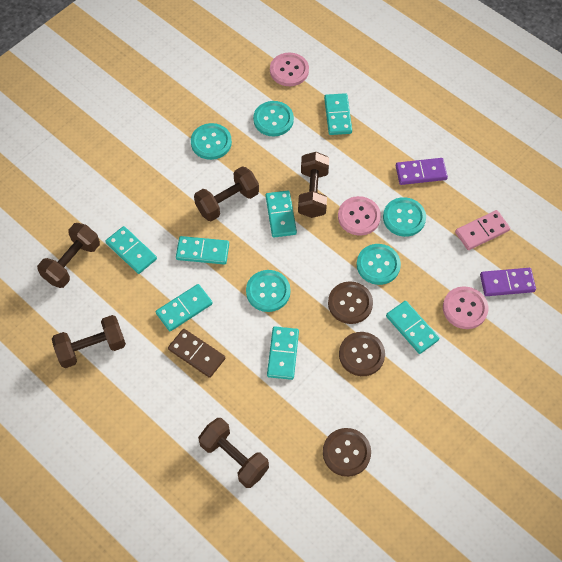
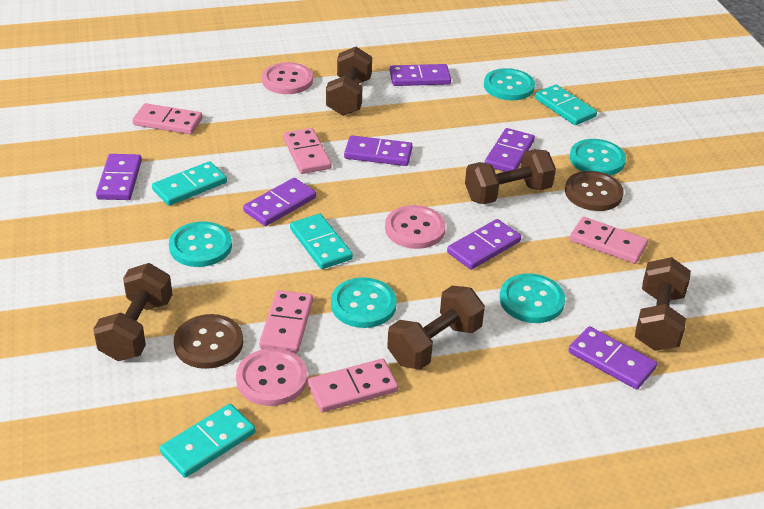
brown button: [323,428,371,477] [328,281,373,324] [339,332,385,376] = 3 -> [174,314,243,369] [565,171,624,211] = 2
brown domino: [168,329,225,378] = 1 -> none = 0
pink domino: [455,210,510,250] = 1 -> [132,103,202,134] [259,290,313,353] [283,128,332,174] [308,359,398,412] [570,217,648,264] = 5
purple domino: [396,158,448,185] [480,268,536,296] = 2 -> [96,154,142,200] [243,178,316,226] [344,135,413,166] [390,64,451,86] [447,219,521,270] [485,128,535,172] [568,326,657,389] = 7
turquoise domino: [105,226,157,274] [156,284,213,331] [176,236,229,265] [265,191,297,238] [267,327,299,380] [324,93,352,135] [386,301,439,354] = 7 -> [152,161,227,206] [160,404,255,478] [290,214,353,269] [535,85,597,125] = 4

